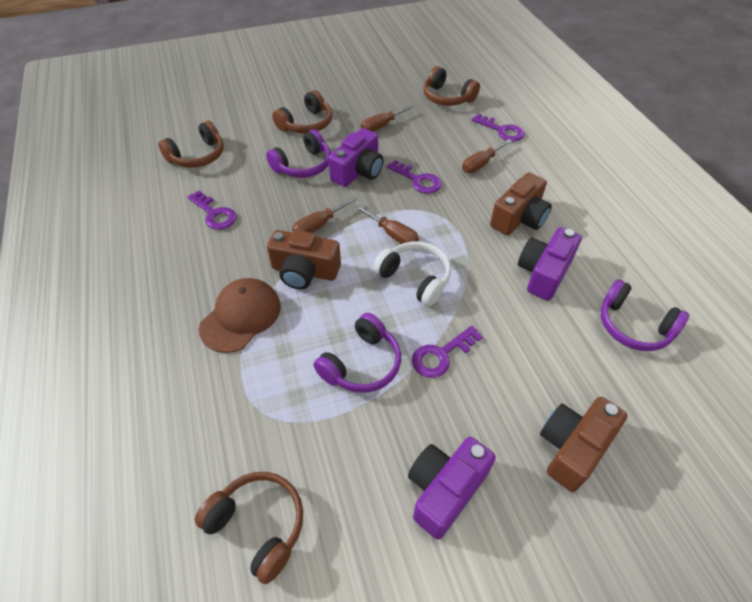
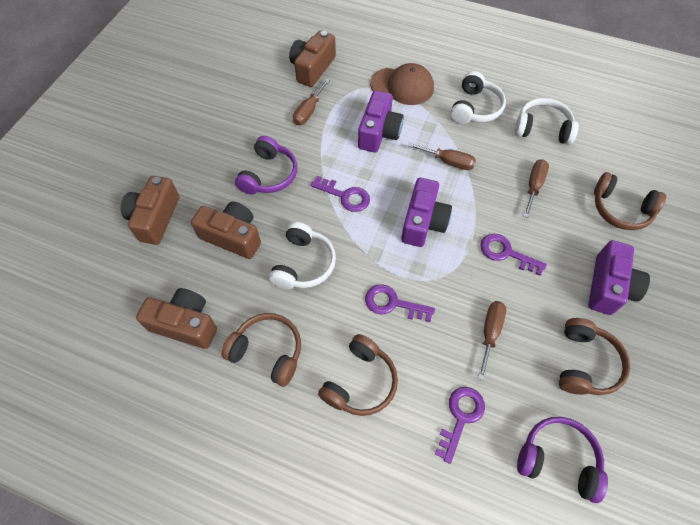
brown camera: [267,230,341,290] [490,172,552,235] [540,397,627,492] = 3 -> [121,176,179,245] [136,288,217,349] [191,202,261,259] [289,30,336,87] = 4
purple headphones: [266,129,331,178] [314,313,401,393] [601,279,689,351] = 3 -> [235,136,297,195] [517,417,608,503] = 2
white headphones: [373,241,451,306] = 1 -> [269,222,336,289] [450,71,506,124] [515,98,579,145] = 3

